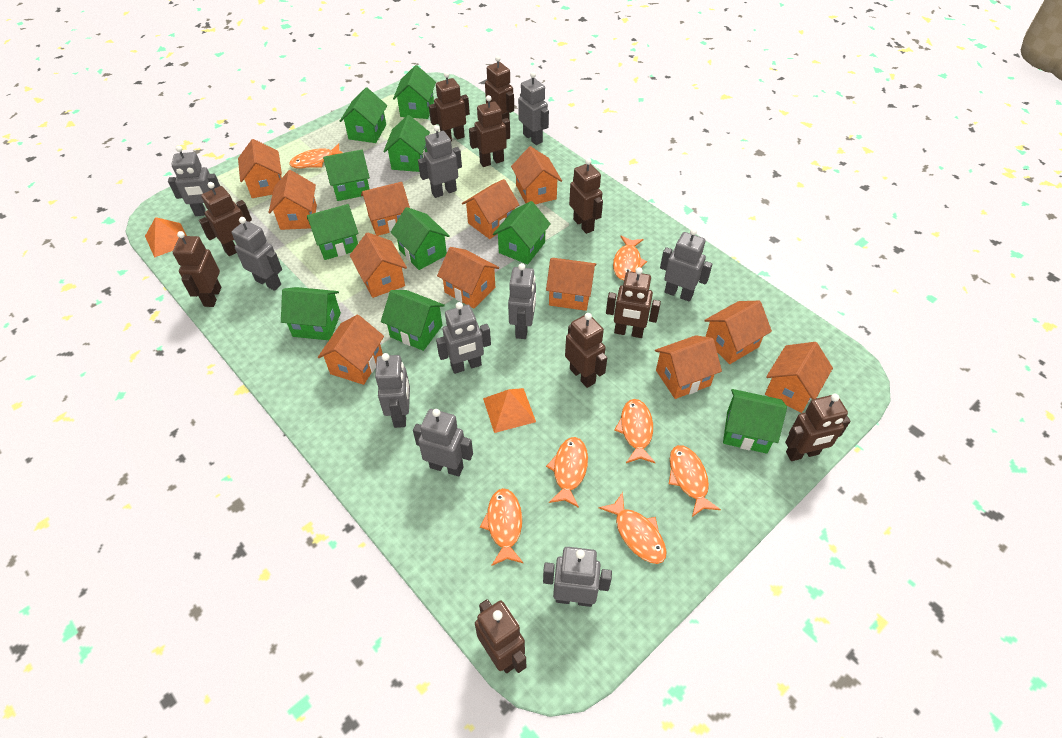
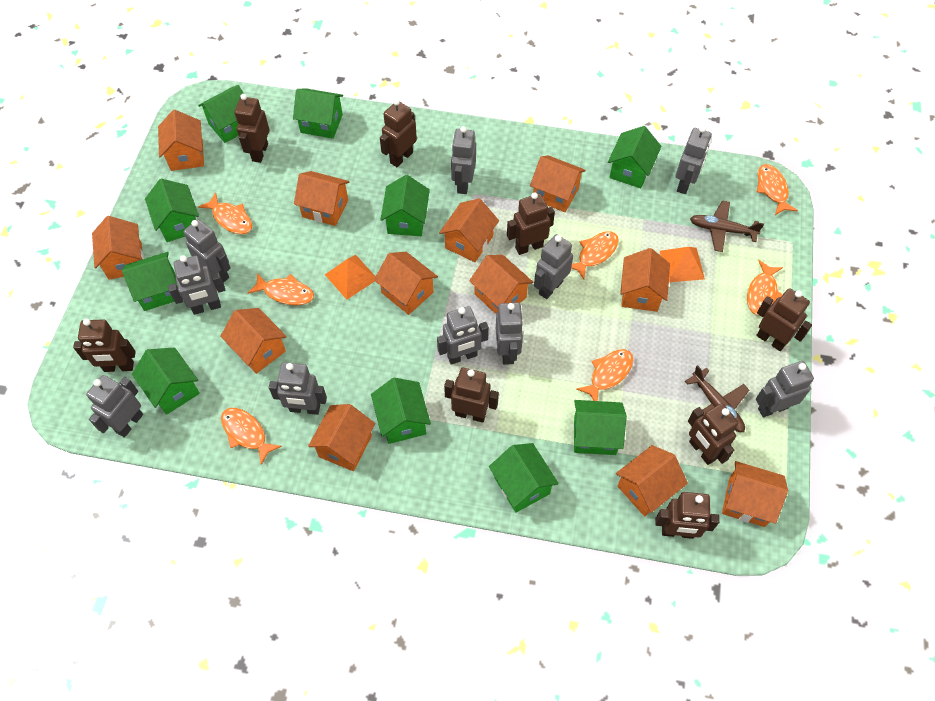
brown plane: none = 0 -> [685,365,749,432] [690,200,764,252] = 2
brown robot: [173,231,221,307] [199,182,252,256] [429,72,470,141] [469,95,510,167] [475,599,526,673] [485,56,514,121] [565,313,607,388] [569,158,603,234] [606,267,661,338] [785,394,851,461] = 10 -> [73,319,136,372] [234,94,270,163] [380,99,417,167] [444,368,499,423] [507,192,555,255] [655,492,719,539] [688,403,738,465] [756,288,812,351] = 8

